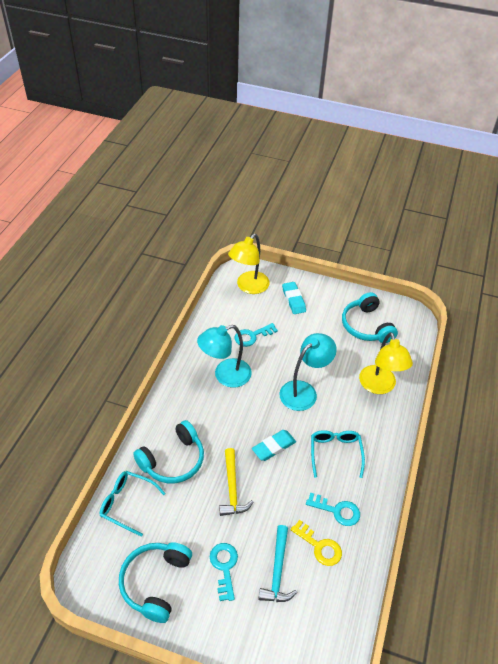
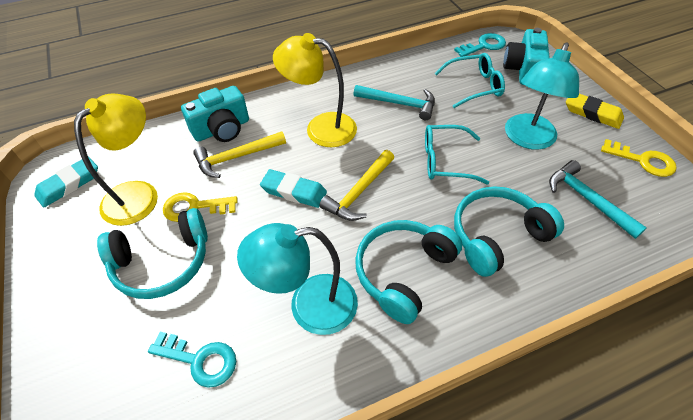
turquoise camera: none = 0 -> [181,86,249,142] [503,28,550,85] = 2
turquoise hammer: [258,525,297,602] = 1 -> [354,85,435,120] [549,160,647,239] = 2
turquoise key: [210,543,238,601] [235,323,278,347] [306,493,360,526] = 3 -> [148,332,236,388] [454,33,506,57] = 2
yellow eraser: none = 0 -> [566,94,624,129] = 1
yellow hammer: [219,448,253,516] = 1 -> [193,131,286,178] [319,150,394,221] = 2
yellow key: [291,520,342,566] = 1 -> [163,192,237,222] [601,139,677,177] = 2

